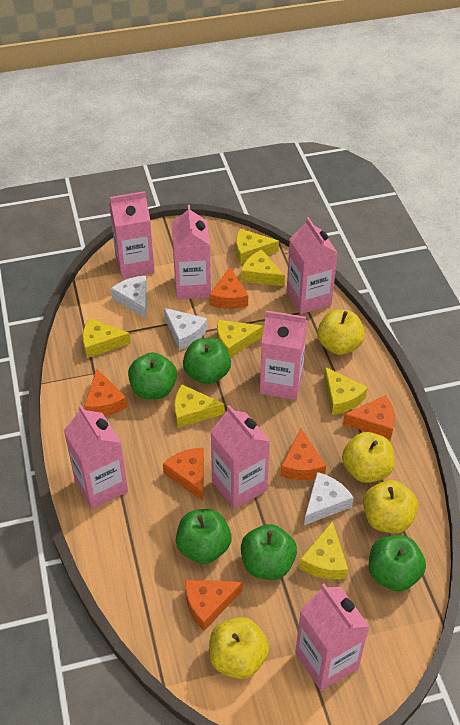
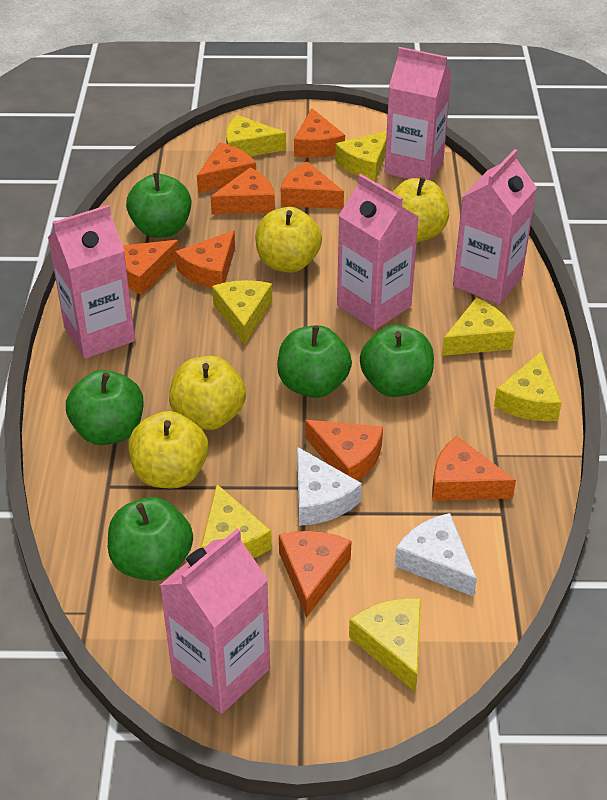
orange cheese: [84,369,127,416] [163,448,204,501] [185,580,243,631] [210,267,248,309] [281,428,326,480] [343,395,395,439] = 6 -> [123,240,179,295] [175,230,235,288] [197,142,256,193] [211,167,275,214] [279,531,351,618] [281,162,344,209] [294,108,345,158] [305,420,383,481] [432,436,516,501] = 9
pink carton: [63,405,128,509] [109,191,155,279] [172,205,211,299] [210,405,270,509] [260,310,308,400] [287,217,338,314] [295,583,370,691] = 7 -> [48,205,135,359] [160,529,270,714] [337,174,419,330] [384,47,452,181] [453,149,537,304] = 5
white cheese: [111,276,147,318] [164,308,207,350] [304,472,354,525] = 3 -> [297,447,362,526] [395,513,477,597] = 2

